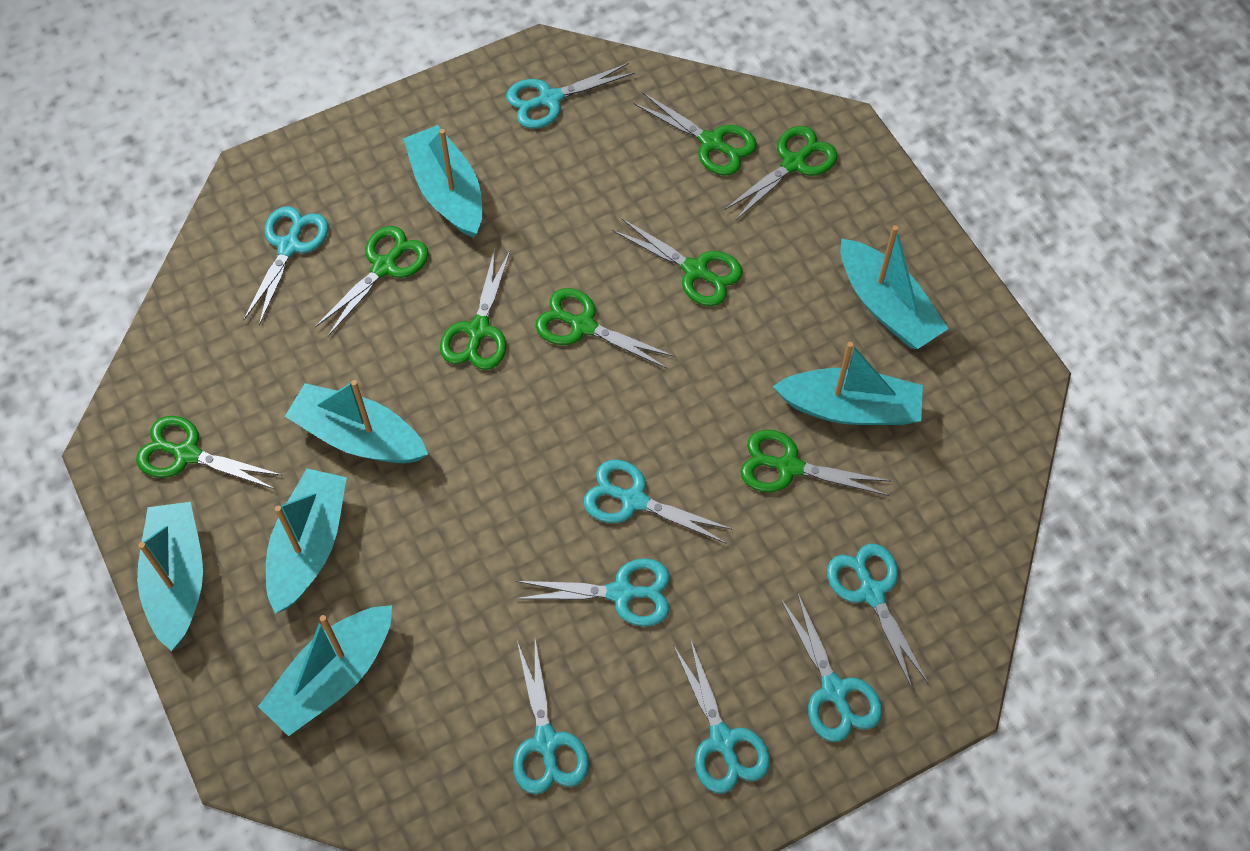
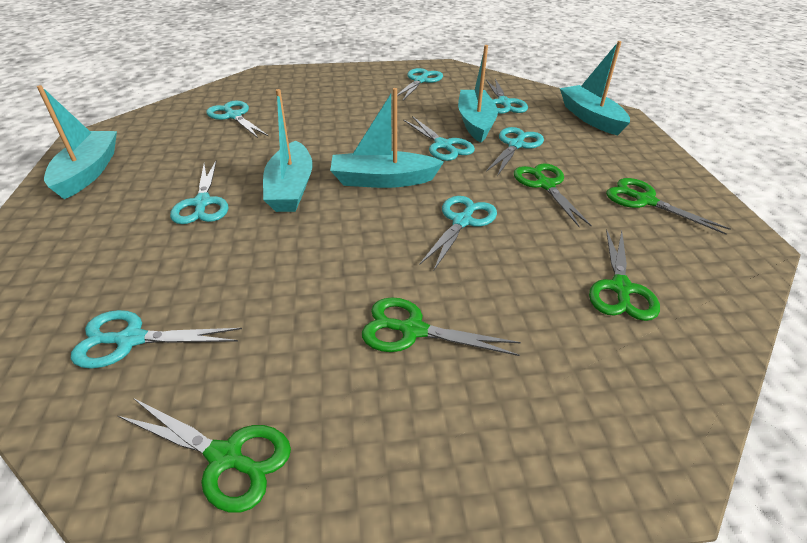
green scissors: [136,416,283,490] [315,226,429,336] [440,249,510,370] [535,288,675,369] [612,218,743,306] [633,92,757,176] [724,126,838,220] [741,430,891,496] = 8 -> [118,398,291,513] [362,297,521,356] [514,163,592,227] [589,229,660,321] [606,178,731,235] = 5
turquoise boat: [137,502,203,651] [258,605,392,736] [266,469,347,614] [285,380,428,463] [403,125,483,238] [773,342,923,425] [841,225,949,349] = 7 -> [37,85,117,199] [263,89,313,212] [330,88,444,188] [458,45,498,143] [560,41,630,135] = 5

